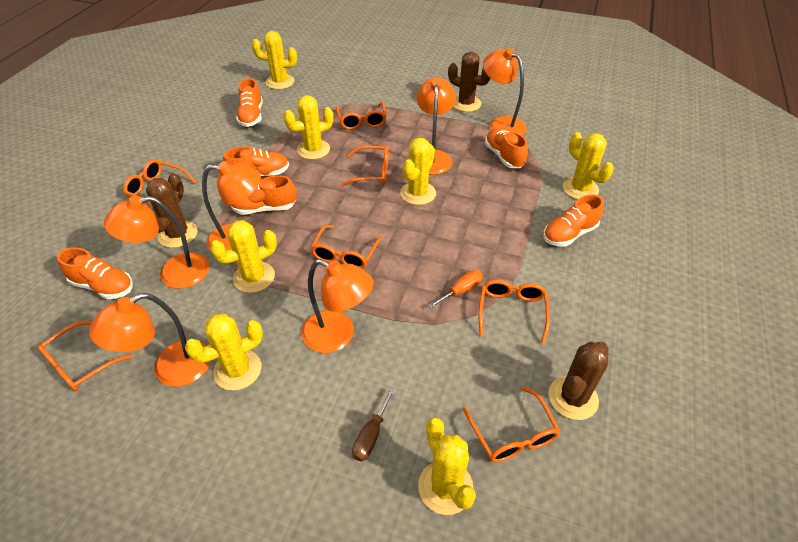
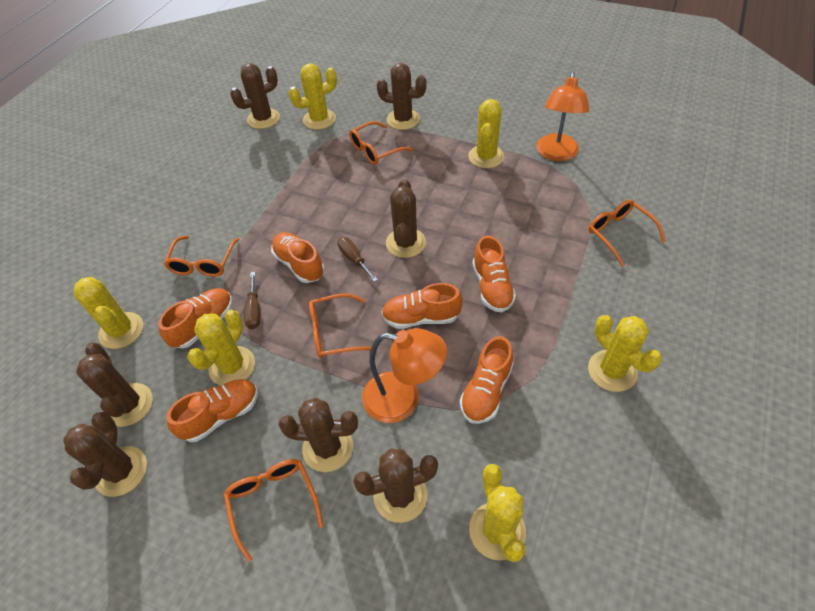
brown cactus: [146,173,198,248] [448,51,491,112] [548,342,609,420] = 3 -> [63,412,147,497] [76,343,153,427] [230,63,280,129] [278,398,358,472] [353,448,438,523] [377,63,427,130] [386,179,426,258] = 7
brown screwdriver: [352,388,395,462] = 1 -> [244,272,260,329] [338,237,378,282] = 2
orange glasses: [38,321,133,391] [123,159,197,206] [311,225,382,269] [336,102,386,130] [341,146,389,187] [463,386,560,463] [479,280,550,344] = 7 -> [164,235,239,277] [224,459,324,562] [309,293,371,358] [349,121,413,165] [588,200,666,267] = 5
orange lamp: [89,293,210,387] [104,196,209,289] [202,161,261,252] [301,259,374,353] [416,77,456,175] [483,48,527,135] = 6 -> [362,328,447,423] [537,71,589,161] = 2
orange screwdriver: [428,270,483,308] = 1 -> none = 0
yellow cactus: [185,313,263,391] [210,220,277,293] [252,31,297,89] [284,95,334,160] [400,138,436,205] [418,417,476,515] [563,132,614,200] = 7 -> [74,277,143,349] [187,310,255,386] [289,64,337,130] [468,99,504,168] [469,464,526,562] [588,315,662,392] = 6

